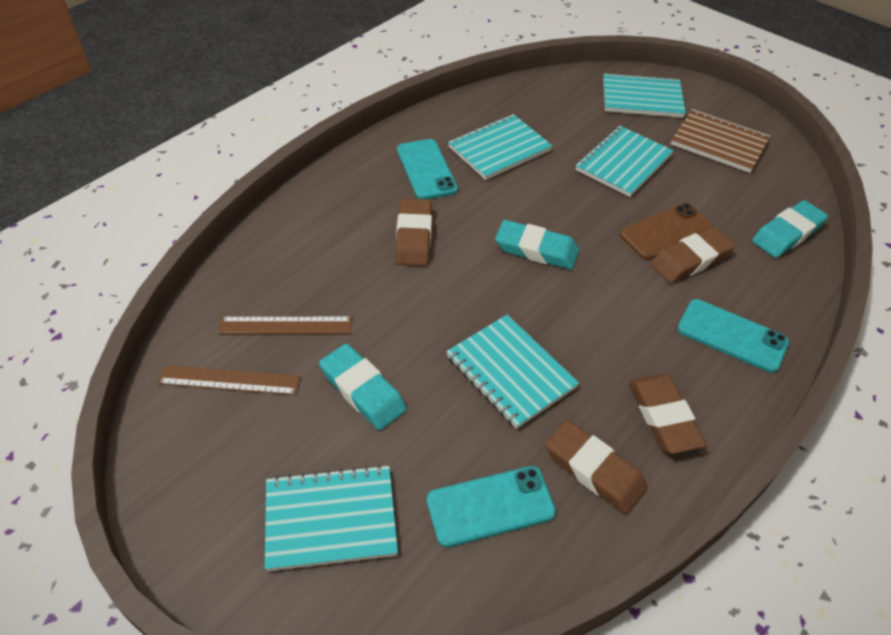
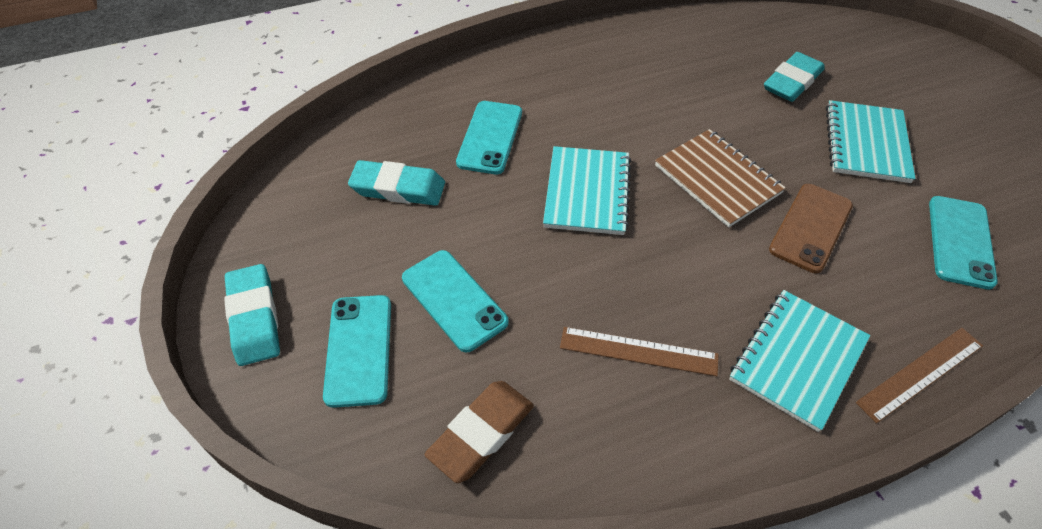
brown eraser: [395,198,432,266] [545,420,647,514] [629,374,706,454] [650,227,735,283] = 4 -> [425,381,534,483] = 1
turquoise notebook: [265,464,398,571] [446,315,579,429] [448,114,552,180] [576,126,674,197] [603,73,686,118] = 5 -> [543,146,631,235] [729,290,870,432] [826,100,916,183] = 3
turquoise phone: [397,139,458,199] [427,466,556,548] [678,299,789,373] = 3 -> [323,295,391,408] [402,250,509,353] [456,101,522,174] [929,196,998,290] = 4

